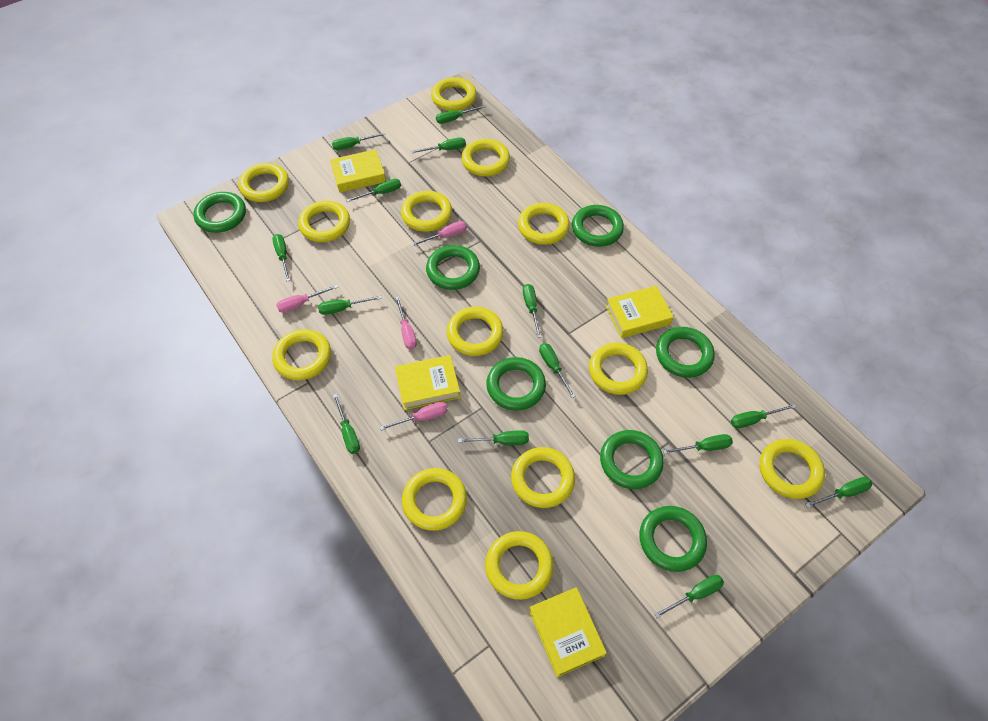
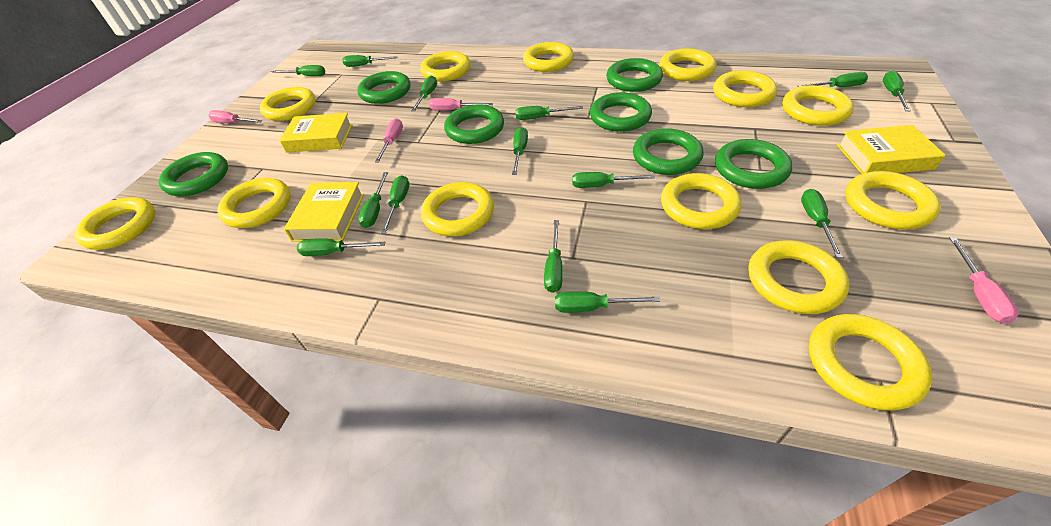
yellow book: [330,149,386,193] [395,355,460,410] [529,587,607,677] [606,286,673,338] = 4 -> [279,113,352,153] [284,182,364,242] [837,125,945,174] = 3

